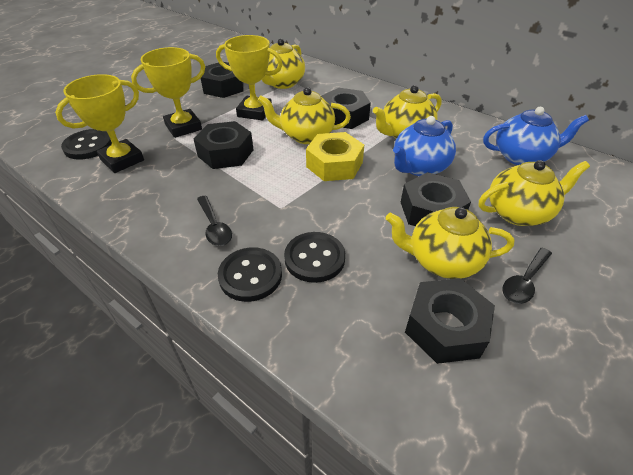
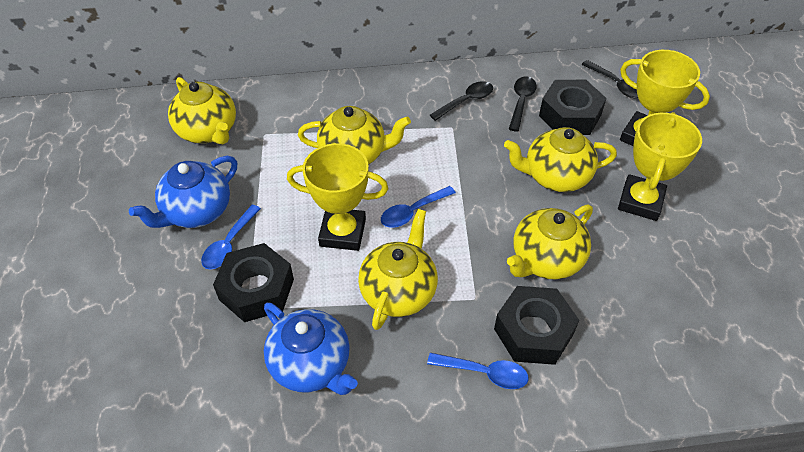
black button: [61,129,112,160] [218,247,282,302] [284,232,345,283] = 3 -> none = 0
black nut: [193,121,254,169] [201,62,243,98] [321,88,371,129] [401,172,471,226] [405,278,495,364] = 5 -> [213,243,294,322] [494,286,579,365] [539,80,607,135] = 3
black spoon: [197,196,232,246] [502,248,552,304] = 2 -> [430,81,493,121] [509,76,537,132] [581,60,638,99] = 3
blue spoon: none = 0 -> [201,205,261,270] [381,186,456,228] [427,353,529,389] = 3
yellow nut: [306,132,364,181] = 1 -> none = 0

